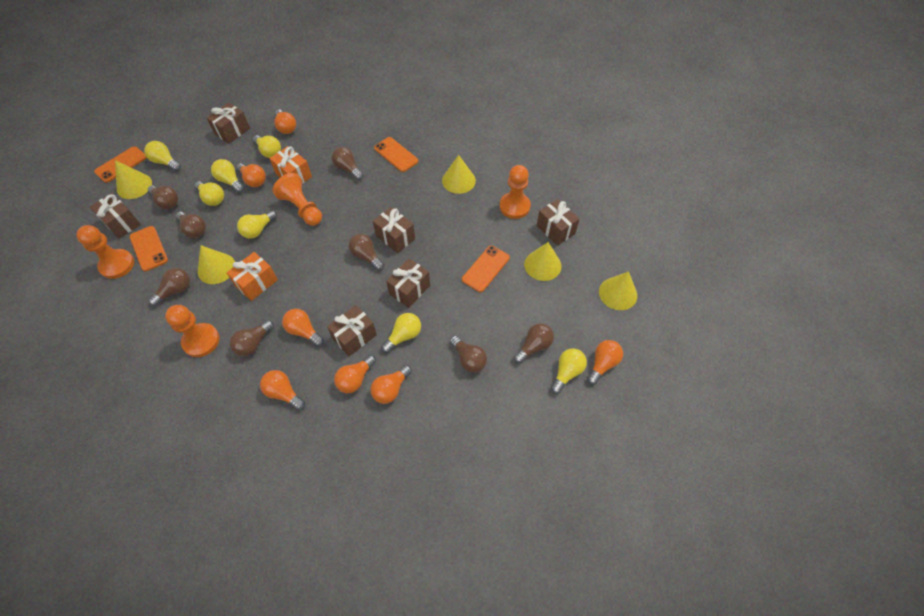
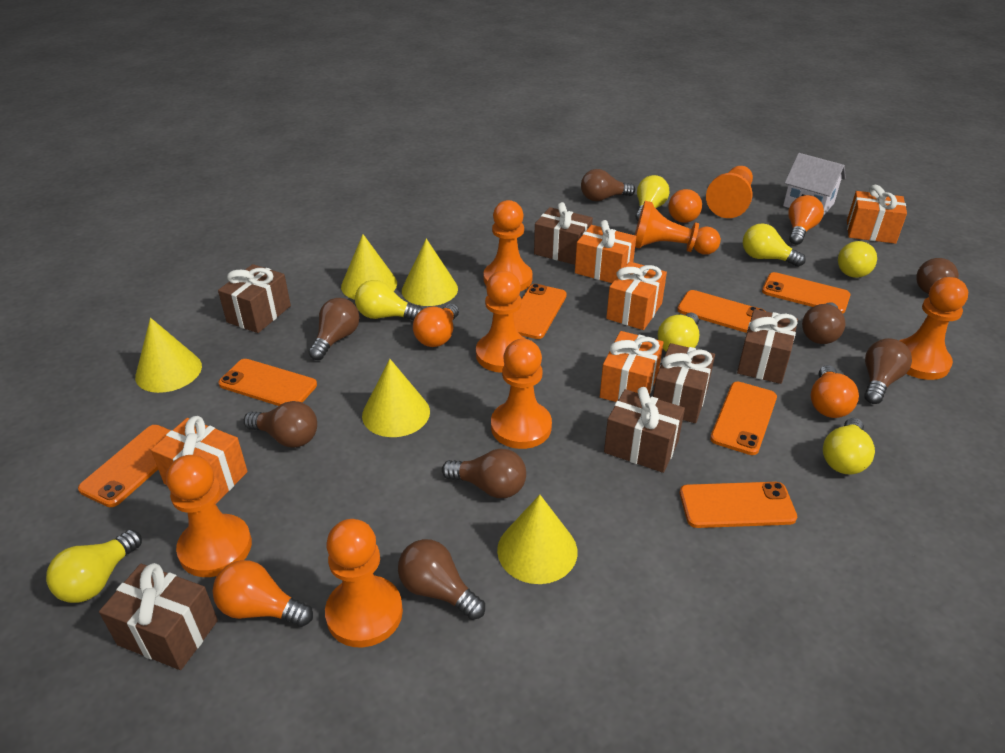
orange gift: [227,252,278,301] [269,146,312,183] = 2 -> [151,416,248,504] [575,220,636,283] [600,331,663,402] [606,262,667,330] [847,185,907,244] = 5
orange light bulb: [236,163,266,187] [260,370,305,410] [274,109,296,134] [282,309,324,347] [334,355,376,393] [370,365,412,404] [587,340,623,385] = 7 -> [212,560,313,627] [413,304,459,347] [668,189,702,223] [788,195,824,245] [811,365,859,418] = 5
orange pawn: [76,225,134,279] [165,305,220,357] [273,173,322,226] [500,165,531,219] = 4 -> [166,455,252,577] [325,519,403,648] [476,271,525,373] [483,200,533,291] [491,339,552,449] [635,201,721,255] [706,166,753,218] [899,277,968,380] = 8
orange phone: [94,146,147,183] [130,226,168,271] [374,137,418,172] [462,246,510,292] = 4 -> [78,425,171,507] [219,359,317,406] [514,284,567,339] [677,290,765,333] [680,482,797,528] [710,382,777,455] [762,272,851,314] = 7
white house: none = 0 -> [783,153,846,216] = 1

